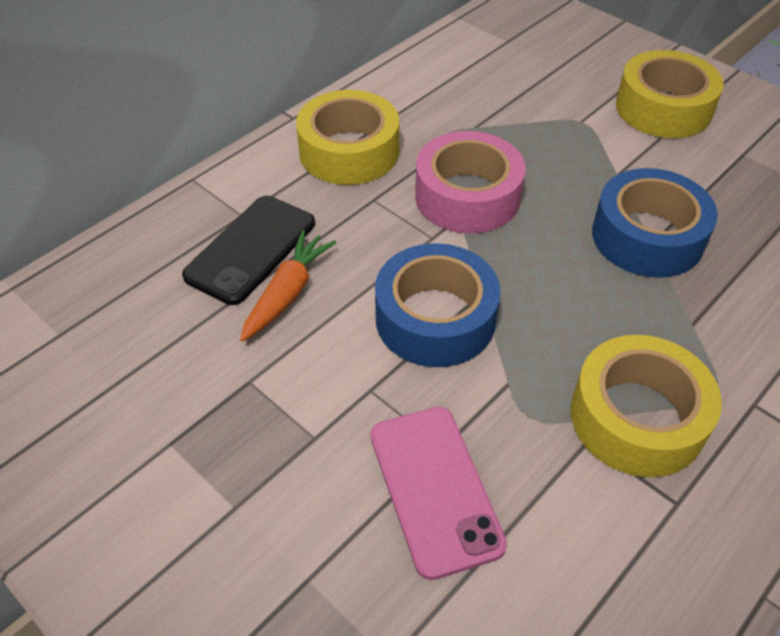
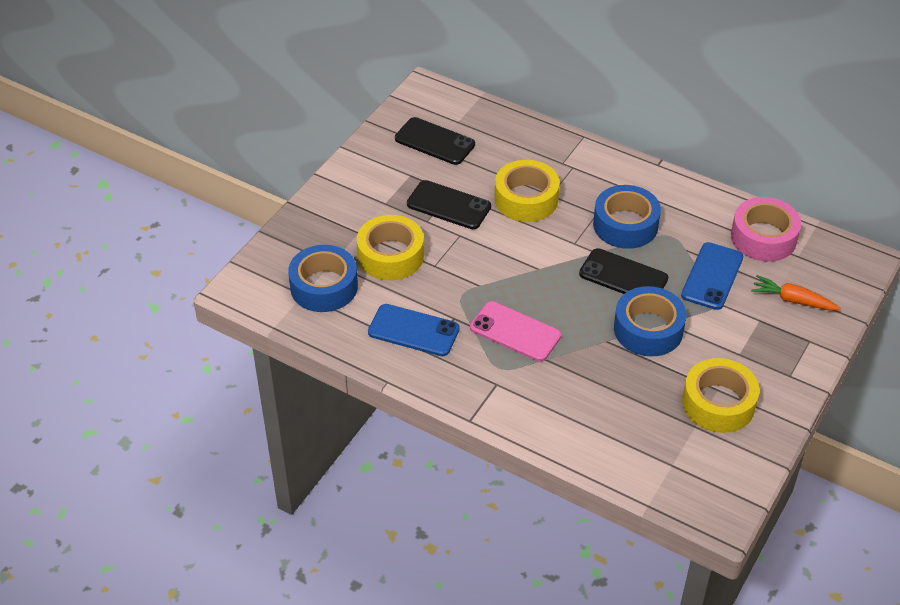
black phone: [182,196,315,305] = 1 -> [395,117,475,165] [407,180,491,229] [579,248,668,294] = 3
blue phone: none = 0 -> [368,304,460,356] [681,242,743,310] = 2
blue tape: [375,243,501,367] [592,168,718,278] = 2 -> [288,245,358,312] [593,185,661,249] [614,286,686,356] = 3

